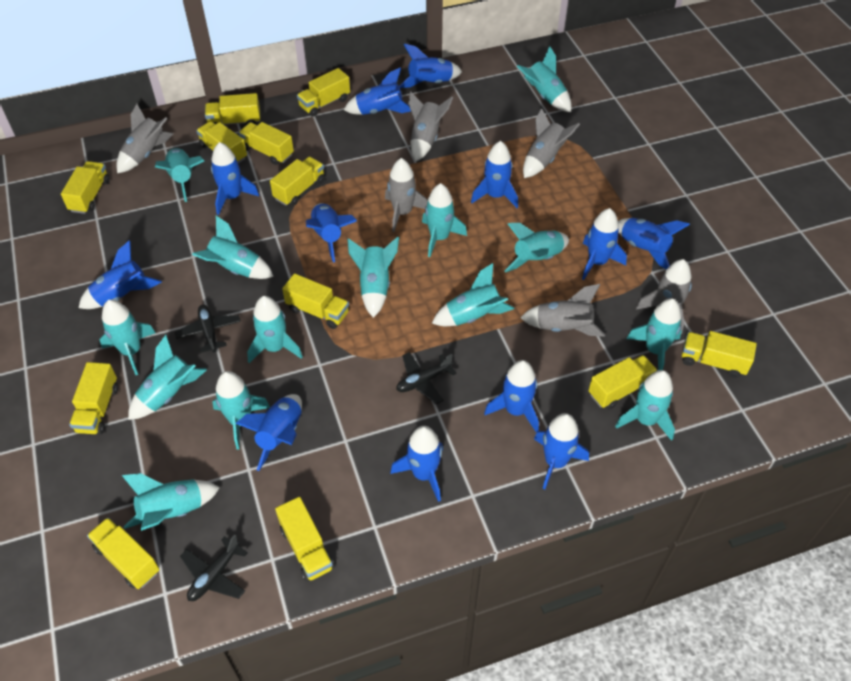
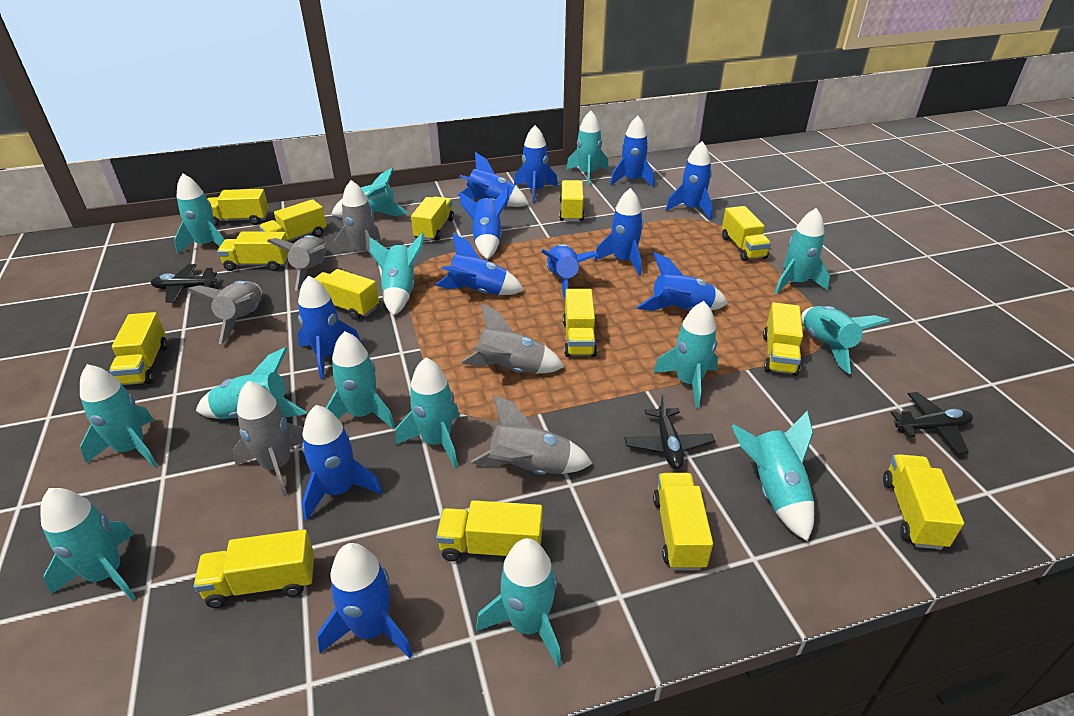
yellow truck: [61,161,110,214] [69,362,118,435] [87,518,160,589] [196,121,247,163] [205,93,260,125] [238,122,294,165] [270,157,325,206] [275,497,334,582] [282,273,349,329] [297,68,350,117] [589,355,658,409] [682,331,757,378] = 12 -> [109,312,168,386] [193,530,314,608] [207,189,269,226] [217,232,288,271] [259,199,327,242] [315,269,379,320] [411,196,454,241] [436,500,542,561] [559,180,584,222] [563,289,597,357] [653,473,713,570] [722,206,771,261] [763,302,803,376] [883,454,964,549] = 14

